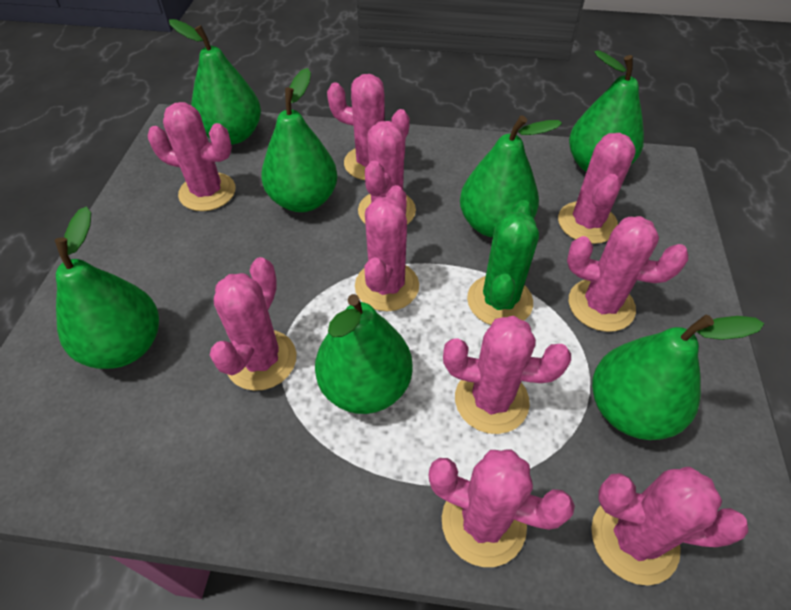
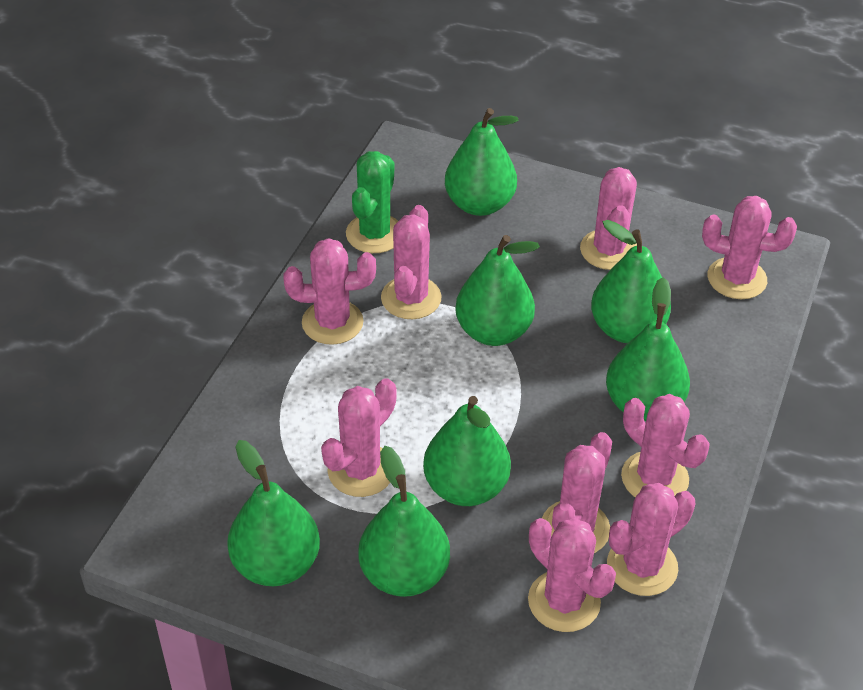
pink cactus: [148,102,235,211] [210,257,296,391] [327,74,410,180] [355,185,419,311] [358,121,416,225] [428,449,575,567] [443,316,571,434] [558,133,636,244] [567,216,688,332] [591,467,749,586] = 10 -> [283,238,376,345] [321,378,397,497] [381,205,442,319] [528,518,616,632] [542,432,612,553] [580,167,637,270] [607,483,696,596] [621,394,710,498] [702,196,797,299] = 9

